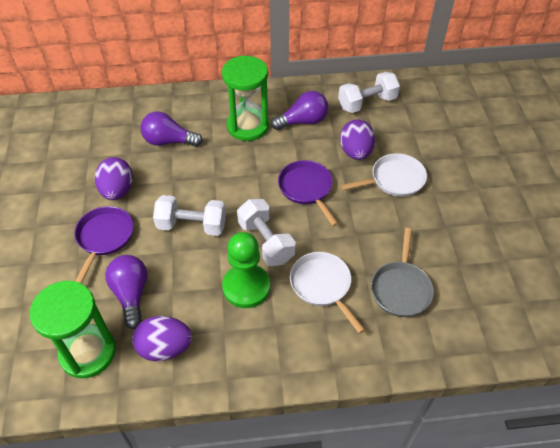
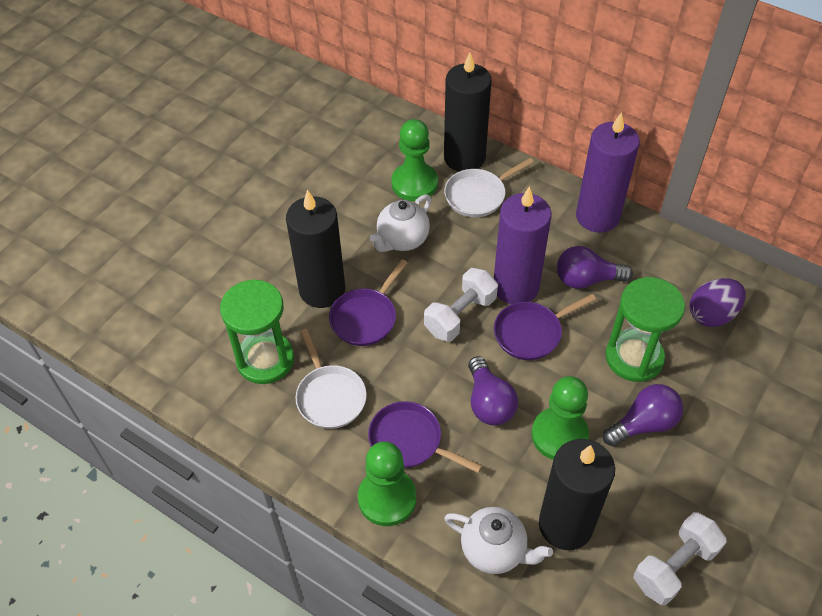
black candle: none = 0 -> [286,190,345,308] [444,52,491,172] [539,439,615,550] = 3
green pawn: [222,232,270,308] = 1 -> [358,441,416,526] [391,119,438,201] [532,376,589,460] = 3
grey pan: [371,228,434,317] = 1 -> none = 0
purple candle: none = 0 -> [494,186,552,304] [576,112,640,233] = 2
purple egg: [95,157,133,200] [132,316,192,361] [340,119,375,160] = 3 -> [689,278,746,327] = 1
purple pan: [74,206,133,284] [278,160,338,226] = 2 -> [329,259,408,346] [368,401,482,473] [494,294,596,360] = 3
white dumbbell: [153,195,226,236] [237,199,295,266] [338,72,400,113] = 3 -> [424,268,498,342] [634,512,727,605] = 2
white teapot: none = 0 -> [370,194,431,252] [444,507,553,574] = 2

